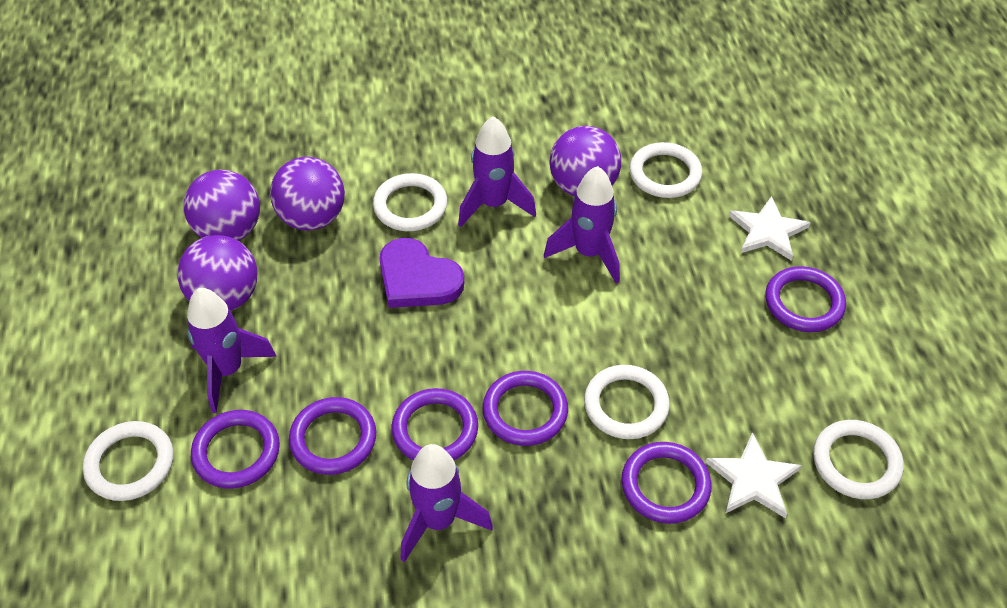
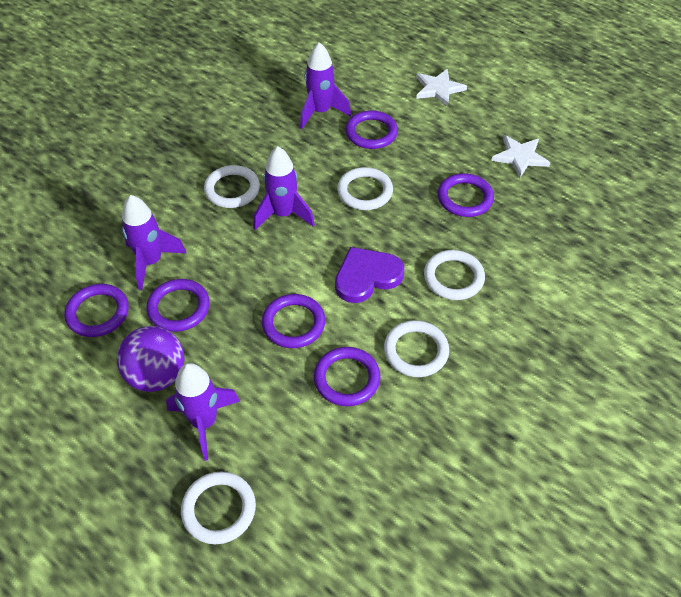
purple ball: [177,235,258,311] [184,169,260,241] [270,157,345,231] [549,126,621,197] = 4 -> [117,326,185,392] = 1

